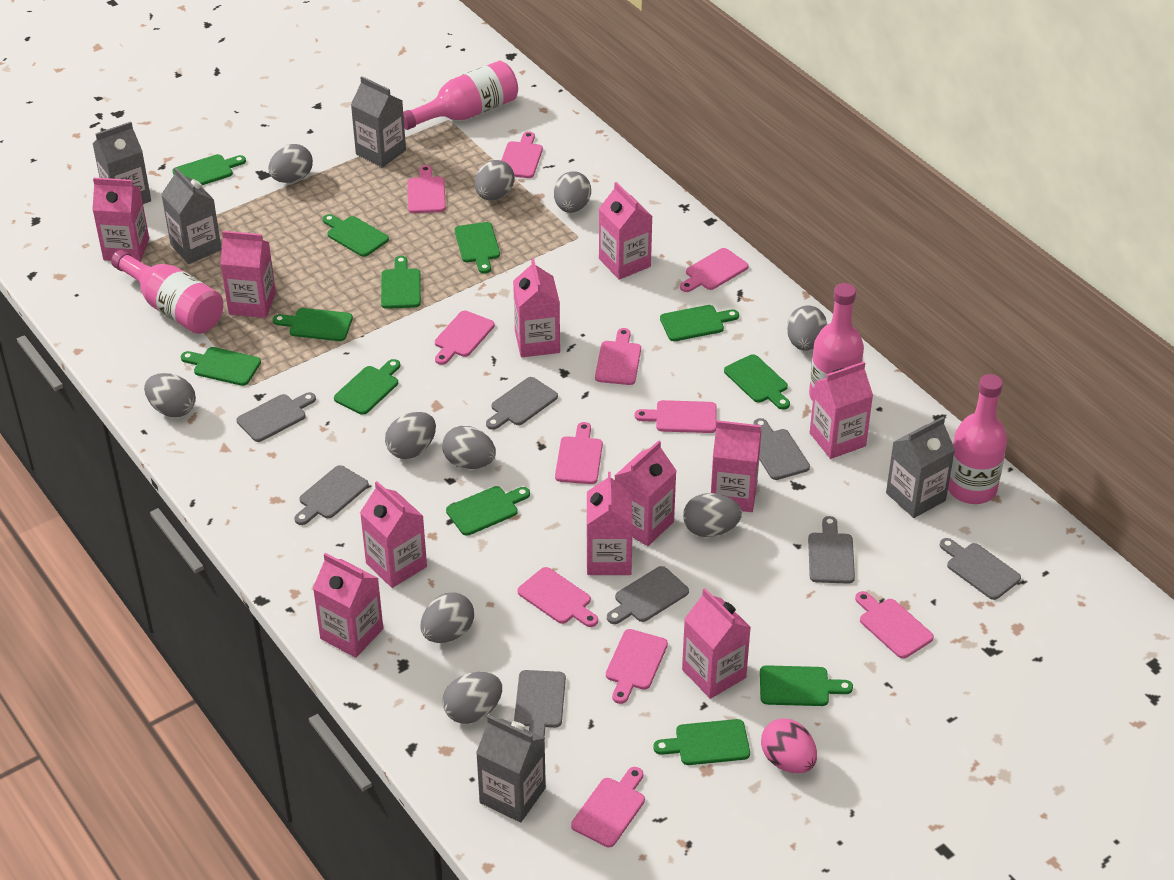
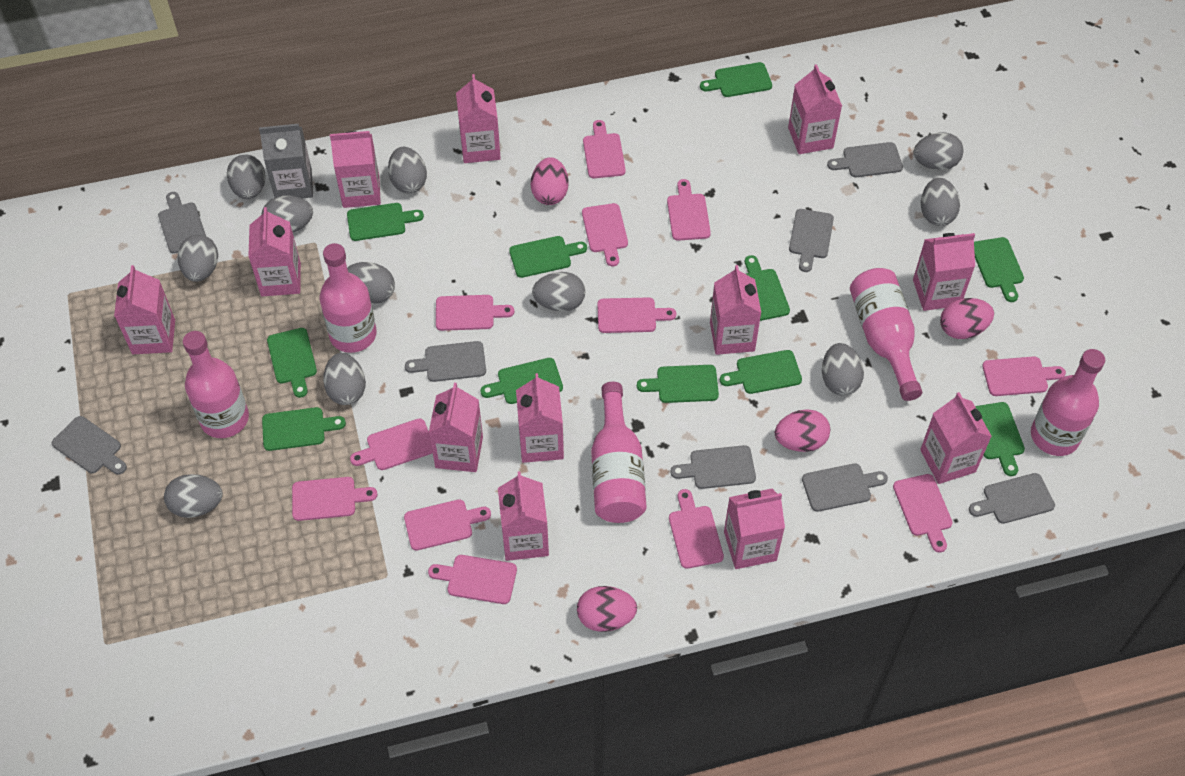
green cutting board: [172,154,246,185] [181,347,261,386] [273,308,353,341] [323,214,389,257] [334,359,400,415] [381,256,421,309] [446,486,530,536] [455,222,500,273] [653,719,750,765] [660,305,739,341] [724,354,790,410] [760,665,853,706] = 12 -> [262,407,346,451] [267,328,317,398] [347,203,424,241] [480,358,563,404] [509,236,587,278] [637,365,719,403] [700,62,772,97] [720,350,802,394] [745,255,790,321] [974,237,1024,302] [975,402,1025,476] = 11
grey carton: [93,122,151,204] [161,167,222,264] [351,76,406,168] [476,715,546,822] [886,417,955,518] = 5 -> [259,124,313,198] = 1
grey egg: [144,373,196,417] [268,144,313,183] [385,412,436,459] [421,592,474,643] [442,426,496,469] [442,672,502,724] [475,160,514,200] [554,171,591,213] [683,493,742,537] [787,306,827,351] = 10 -> [164,474,223,518] [177,235,218,282] [227,155,266,199] [261,196,313,233] [323,353,366,405] [347,262,395,304] [388,147,427,193] [532,272,585,312] [822,343,864,396] [914,132,964,170] [921,178,960,226] = 11
pink bottle: [111,250,223,334] [403,61,518,130] [809,283,864,401] [948,374,1007,504] = 4 -> [183,331,249,438] [320,243,376,353] [591,382,647,523] [850,268,922,401] [1031,349,1105,456] = 5
pink carton: [92,178,149,262] [220,231,276,318] [313,553,383,658] [360,481,427,588] [513,258,560,357] [586,472,633,575] [599,182,653,280] [615,440,676,546] [682,588,751,699] [711,420,762,512] [810,362,873,459] = 11 -> [114,265,175,354] [248,207,301,296] [330,131,381,208] [429,383,483,472] [456,74,501,163] [498,471,549,561] [516,373,564,463] [710,265,761,355] [724,489,785,569] [788,64,842,154] [913,233,975,311] [920,392,992,484] = 12
pink cutting board: [407,165,446,213] [435,311,495,365] [501,131,543,178] [517,567,598,627] [555,422,603,484] [571,767,645,847] [595,328,641,385] [606,629,668,704] [635,400,717,433] [680,248,749,292] [855,591,934,659] = 11 -> [292,477,378,521] [350,418,433,470] [404,499,491,550] [428,555,517,604] [436,295,515,331] [582,203,628,266] [583,120,626,178] [597,297,676,333] [667,179,711,241] [669,489,724,569] [893,474,953,553] [982,357,1066,396] = 12
pink egg: [761,718,817,773] = 1 -> [531,157,569,205] [577,586,637,632] [775,410,830,452] [940,298,994,339] = 4

